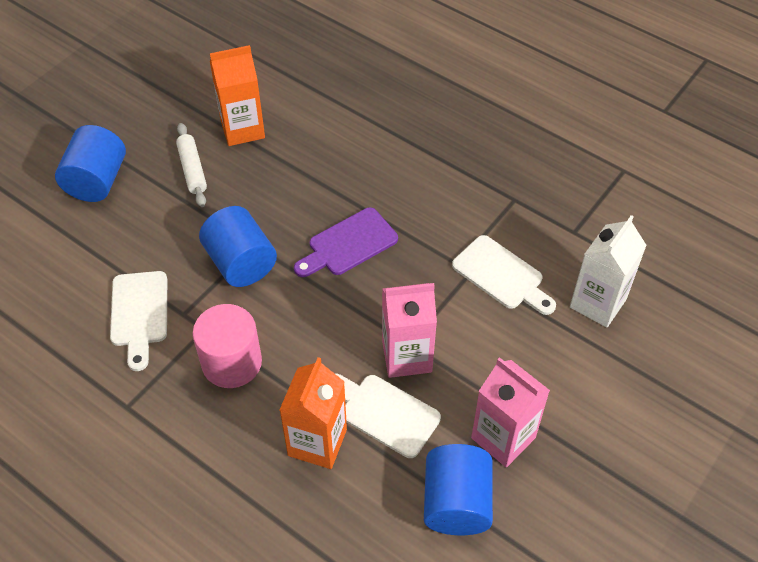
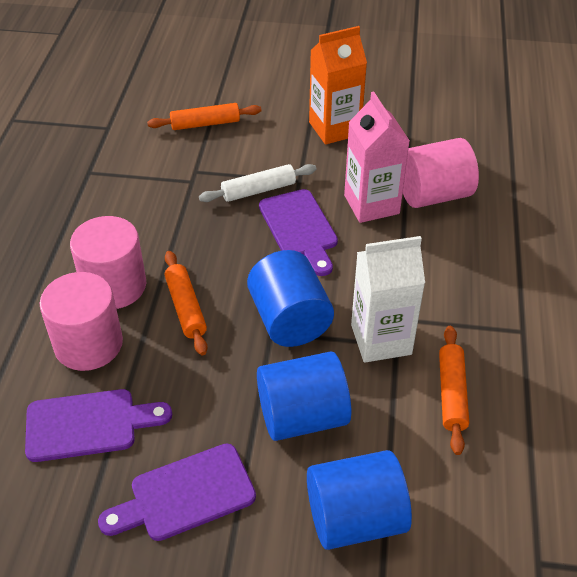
orange carton: [210,45,265,146] [280,357,347,469] = 2 -> [309,26,367,145] = 1
orange rolling pin: none = 0 -> [147,103,261,130] [165,251,208,356] [439,326,469,455] = 3
pink carton: [382,283,437,378] [471,357,550,467] = 2 -> [344,92,410,223] = 1
pink cylinder: [193,304,262,388] = 1 -> [40,272,123,371] [70,216,146,309] [403,138,479,208] = 3
purple cutting board: [294,207,398,277] = 1 -> [25,389,172,462] [98,443,256,541] [259,189,338,276] = 3
white cutting board: [110,271,167,371] [335,373,441,458] [452,235,556,315] = 3 -> none = 0

